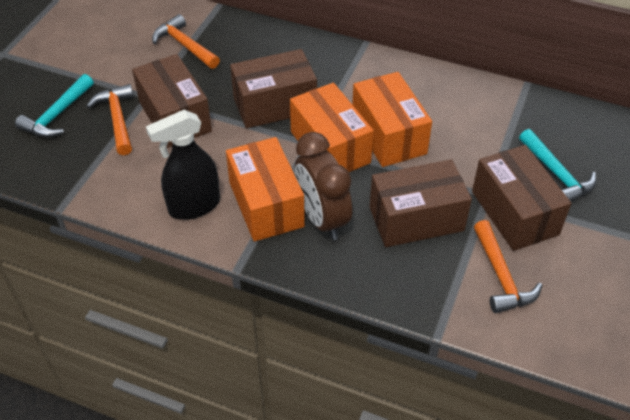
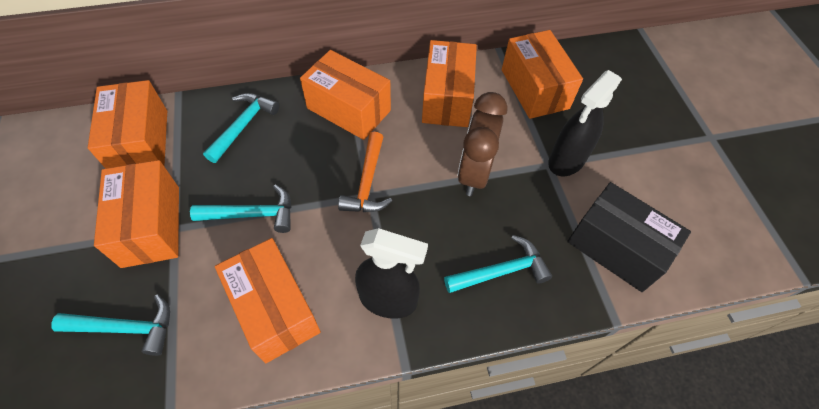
black box: none = 0 -> [567,182,691,292] = 1
black spray bottle: [146,110,220,220] = 1 -> [355,228,428,319] [548,70,622,176] = 2
brown box: [132,54,212,148] [230,49,317,128] [370,159,472,247] [472,145,572,251] = 4 -> none = 0
orange box: [226,137,305,242] [290,83,374,172] [352,72,432,167] = 3 -> [88,80,167,169] [94,160,179,268] [215,238,321,363] [300,50,391,140] [422,40,477,127] [502,30,583,119] = 6
orange hammer: [87,84,134,155] [152,14,220,69] [474,220,543,313] = 3 -> [338,132,392,212] = 1
turquoise hammer: [15,74,94,138] [519,129,597,202] = 2 -> [51,294,170,356] [190,185,291,233] [203,93,279,163] [444,235,552,293] = 4

